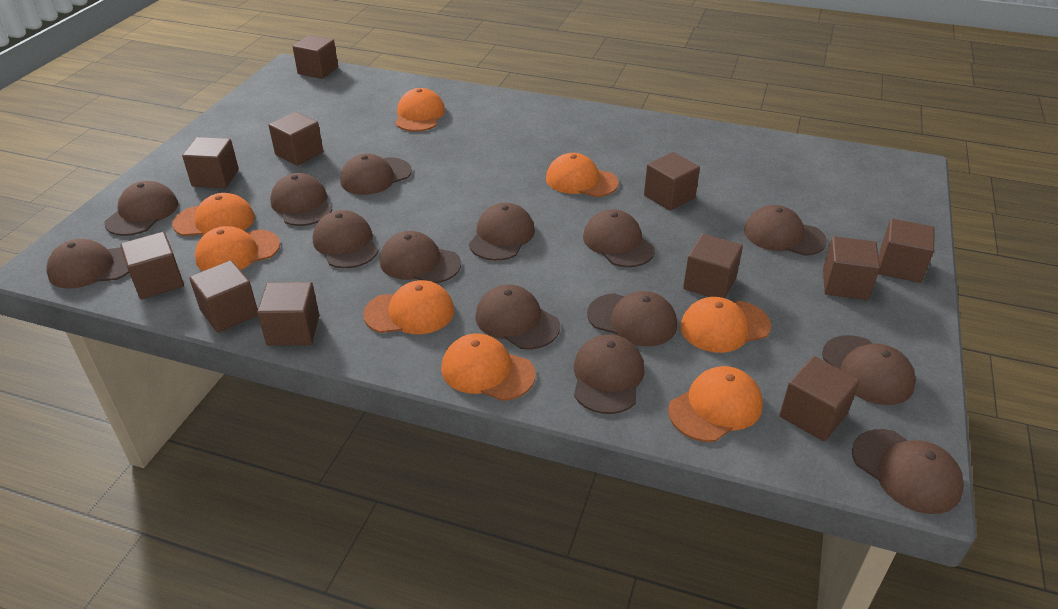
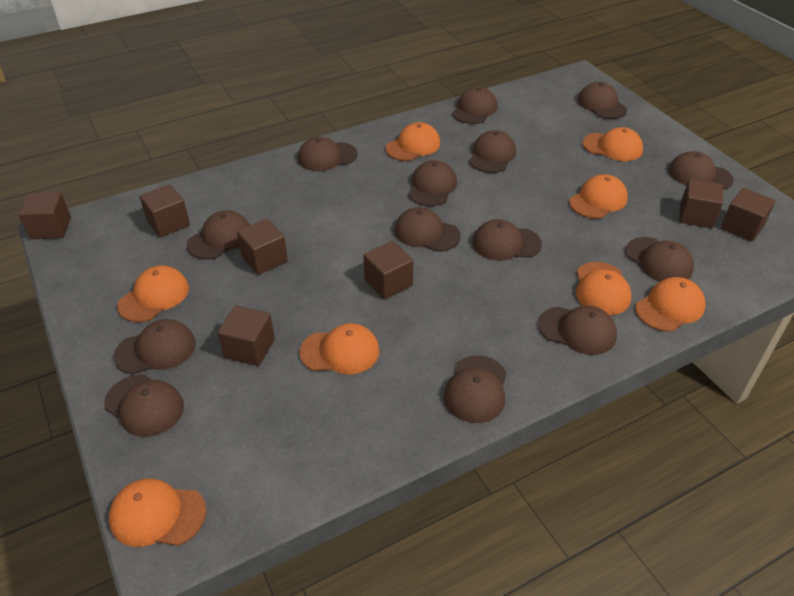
brown cube: [120,232,184,299] [182,137,239,188] [189,260,258,333] [257,282,319,346] [269,112,323,166] [293,35,338,79] [644,152,700,211] [683,234,743,298] [780,356,860,441] [823,236,880,300] [878,219,934,283] = 11 -> [19,192,71,239] [140,184,190,237] [218,305,275,366] [237,218,288,275] [363,241,413,300] [679,179,723,228] [721,188,775,242] = 7

